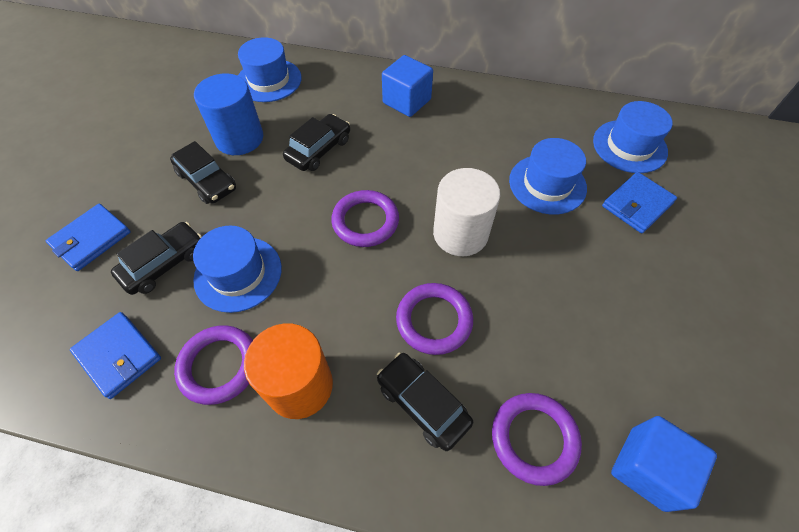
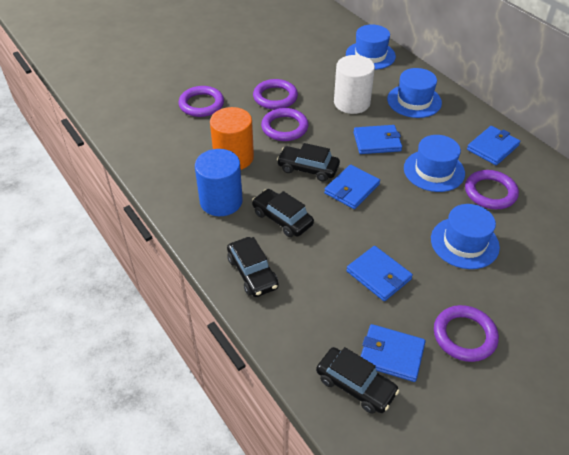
blue cube: [382,55,433,117] [611,416,717,512] = 2 -> none = 0
blue wallet: [46,204,131,271] [70,312,161,399] [602,172,677,233] = 3 -> [324,165,380,209] [346,246,413,301] [353,125,402,154] [361,324,426,382] [467,126,520,165] = 5
purple ring: [174,325,253,405] [331,190,399,247] [396,283,473,355] [492,393,582,486] = 4 -> [179,86,224,117] [253,79,298,110] [261,108,309,141] [434,305,499,362] [465,170,519,209] = 5

